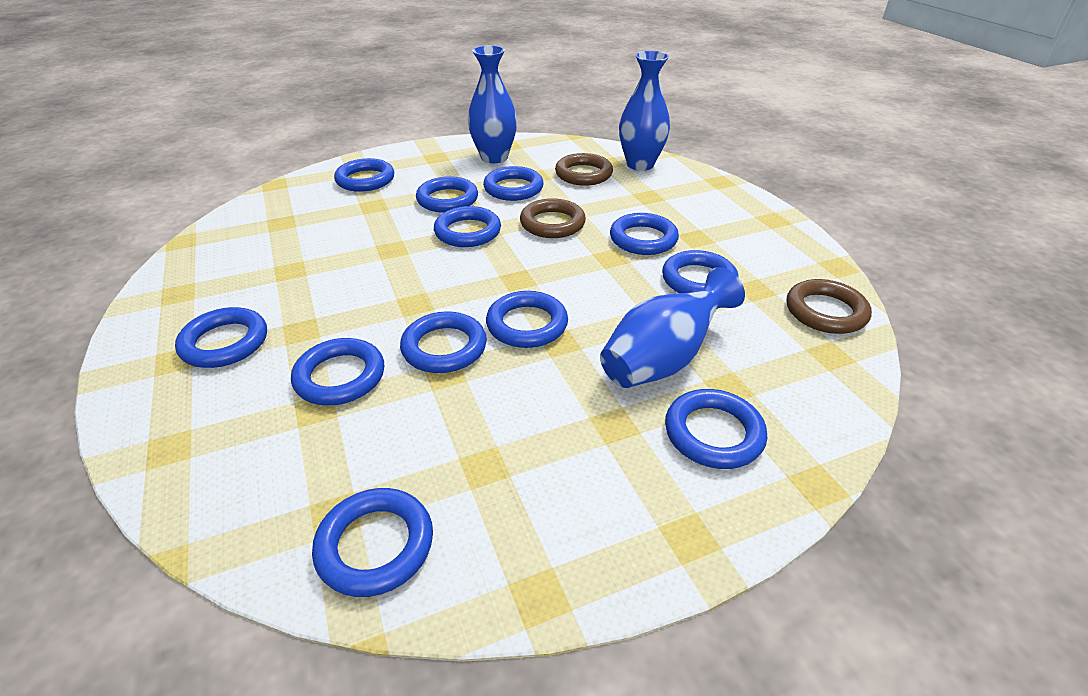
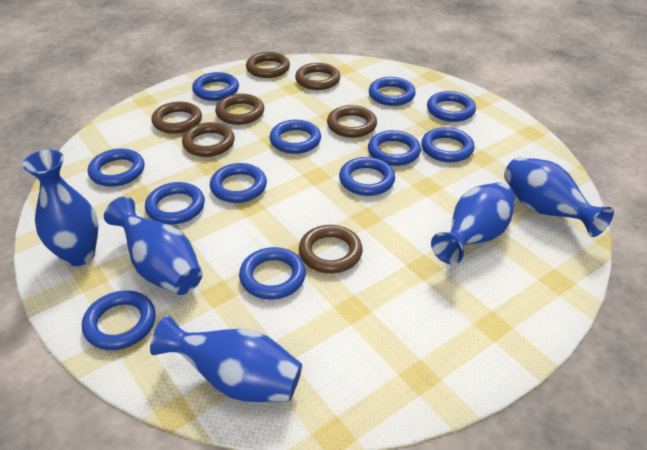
blue vase: [468,45,517,163] [600,267,745,388] [619,51,670,171] = 3 -> [22,150,98,266] [104,196,203,295] [150,315,302,402] [431,183,515,265] [504,157,614,237] = 5
brown ring: [520,198,586,238] [555,153,613,186] [786,279,872,334] = 3 -> [151,102,202,134] [182,122,235,157] [215,94,264,125] [246,52,290,78] [295,63,340,90] [299,225,363,273] [327,105,377,138] = 7

